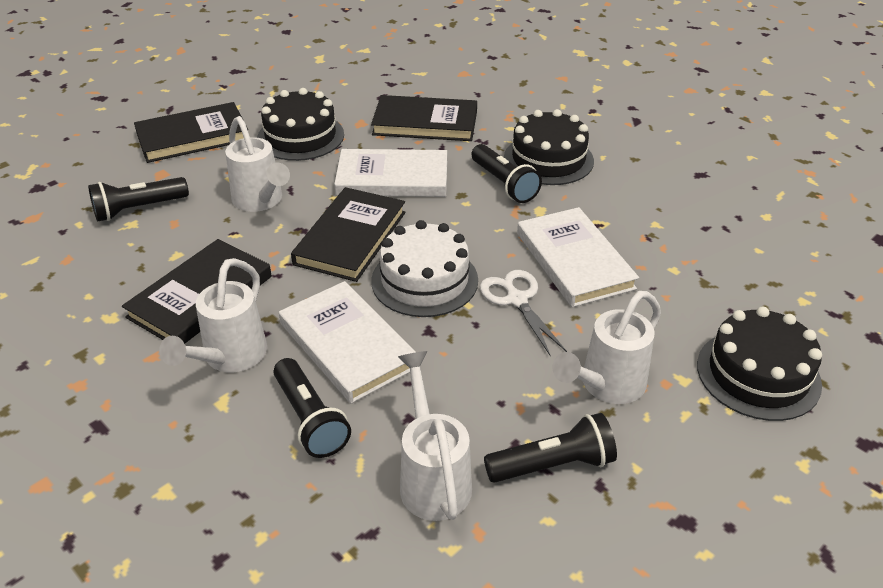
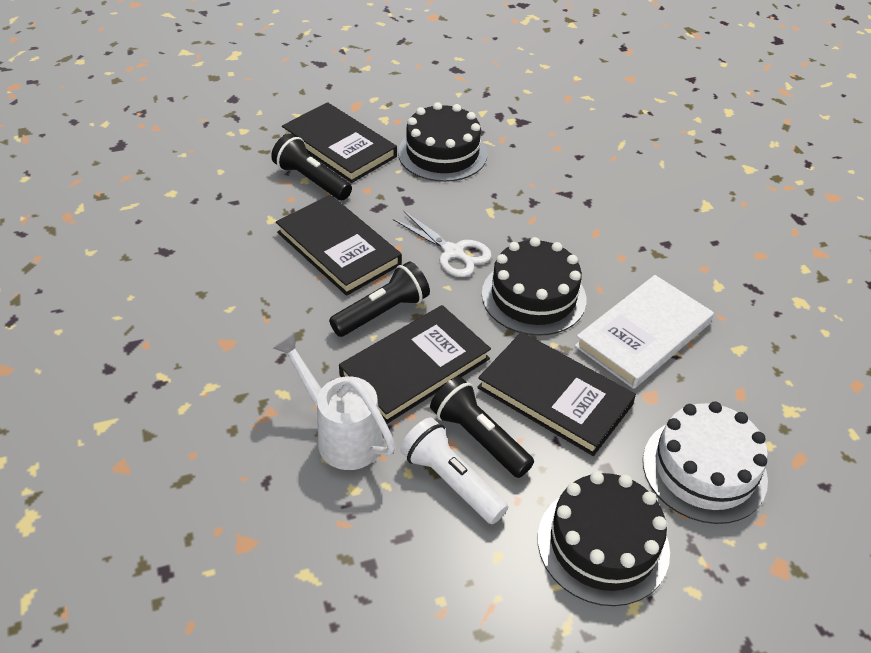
black flashlight: [88,177,189,222] [273,358,351,458] [471,144,542,203] [484,413,617,483] = 4 -> [271,134,352,200] [329,262,430,337] [430,376,534,478] = 3
white book: [279,281,416,404] [334,149,447,197] [517,207,639,307] = 3 -> [575,275,714,389] = 1
white flashlight: none = 0 -> [400,418,508,524] = 1
white watering can: [159,258,267,372] [225,116,290,212] [398,351,472,521] [552,291,661,404] = 4 -> [273,333,396,470] = 1

